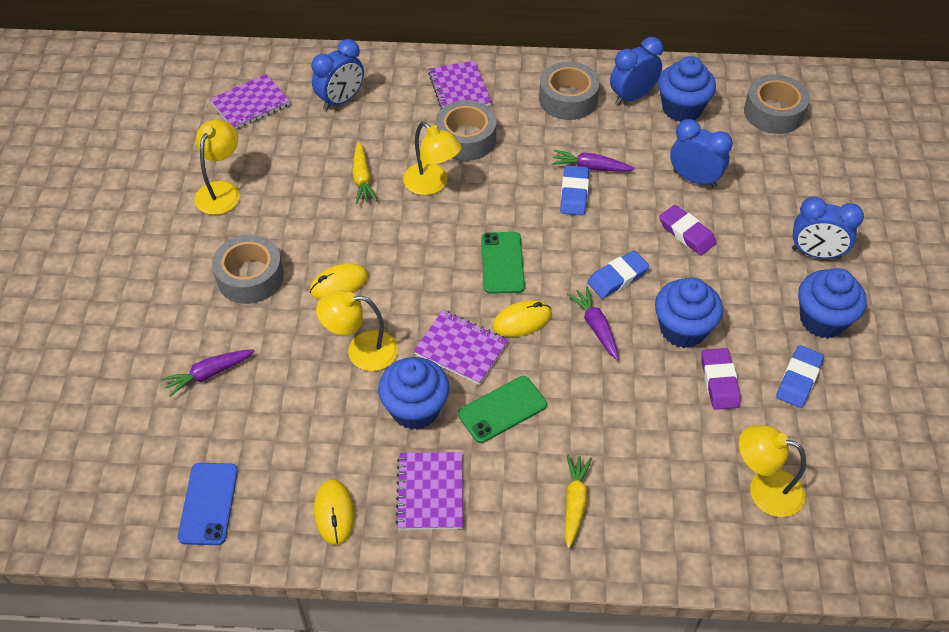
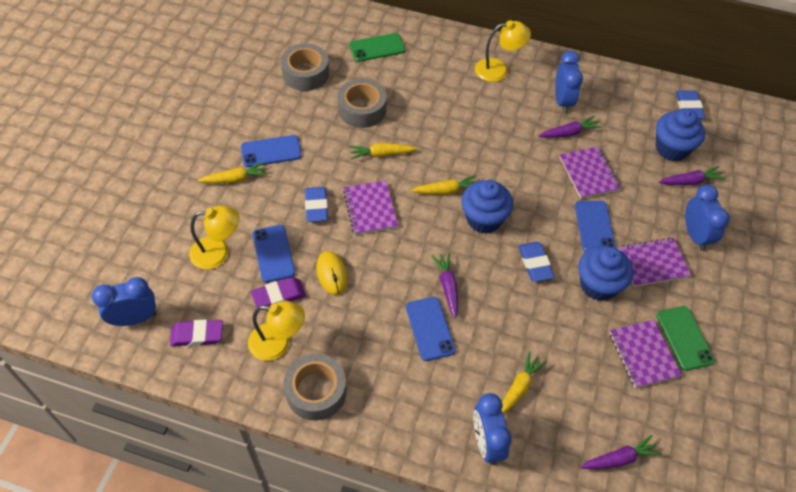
blue cupcake: [378,357,450,430] [655,278,723,348] [658,56,716,122] [798,268,867,339] = 4 -> [461,180,513,234] [578,246,633,301] [656,109,705,161] = 3
blue phone: [178,463,238,545] = 1 -> [241,135,302,167] [252,225,295,283] [406,297,456,361] [575,201,616,252] = 4
grey tape: [212,235,284,304] [435,100,497,161] [539,62,600,120] [744,75,810,134] = 4 -> [281,43,329,91] [284,354,347,421] [338,78,387,128] = 3
purple carrot: [161,349,255,397] [551,149,635,172] [567,287,619,360] = 3 -> [432,253,458,318] [539,116,602,138] [580,435,662,469] [659,166,726,185] = 4
yellow carrot: [352,142,378,204] [565,454,592,548] = 2 -> [198,162,268,183] [350,143,417,159] [411,175,478,195] [502,351,547,415] = 4
yellow lamp: [194,120,240,215] [316,290,398,371] [403,122,462,195] [739,425,806,517] = 4 -> [189,206,240,270] [248,301,305,361] [475,20,531,82] = 3
yellow mouse: [310,263,368,299] [314,479,355,545] [492,300,552,337] = 3 -> [316,251,347,295] = 1

